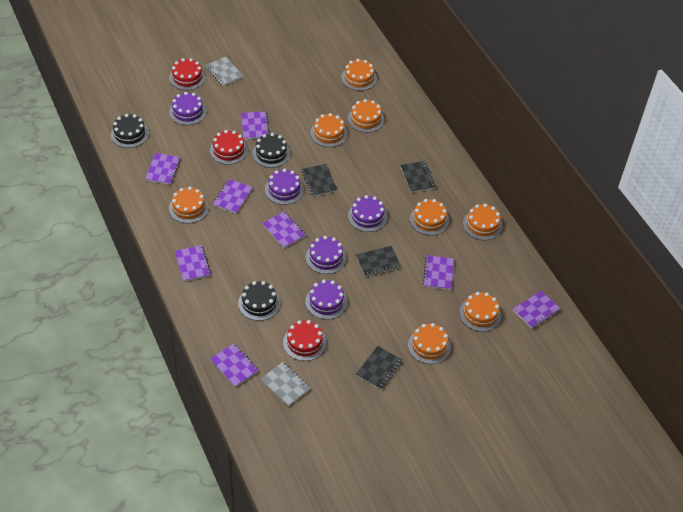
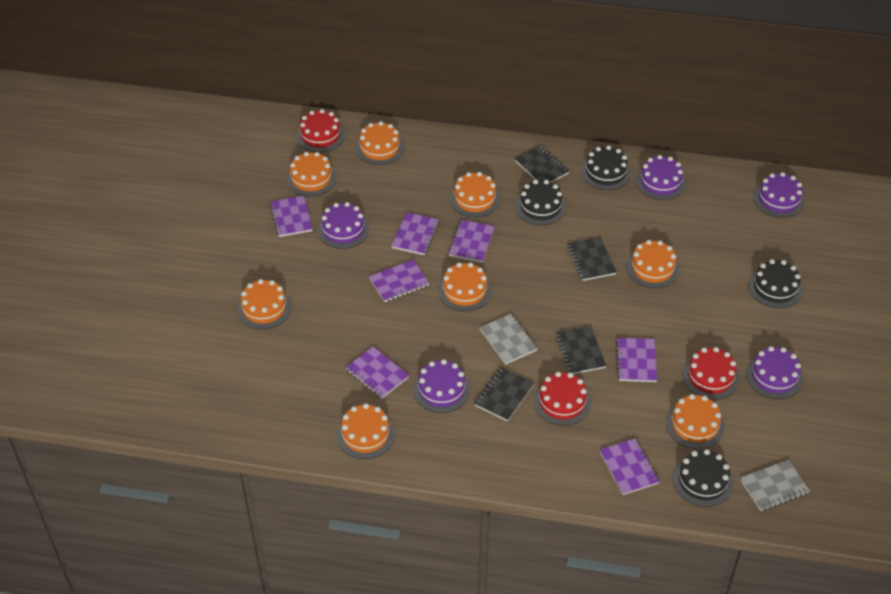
black cake: [111,114,149,148] [238,281,280,321] [252,133,290,168] = 3 -> [515,180,566,225] [581,146,631,190] [673,449,733,507] [749,259,803,308] = 4
purple notebook: [145,153,181,185] [175,245,211,282] [210,343,259,387] [213,179,253,214] [241,111,269,139] [262,211,306,248] [423,255,454,290] [513,290,561,329] = 8 -> [270,196,313,237] [345,346,409,399] [369,259,429,302] [391,212,439,255] [448,220,495,263] [600,438,660,495] [616,338,657,382] = 7

